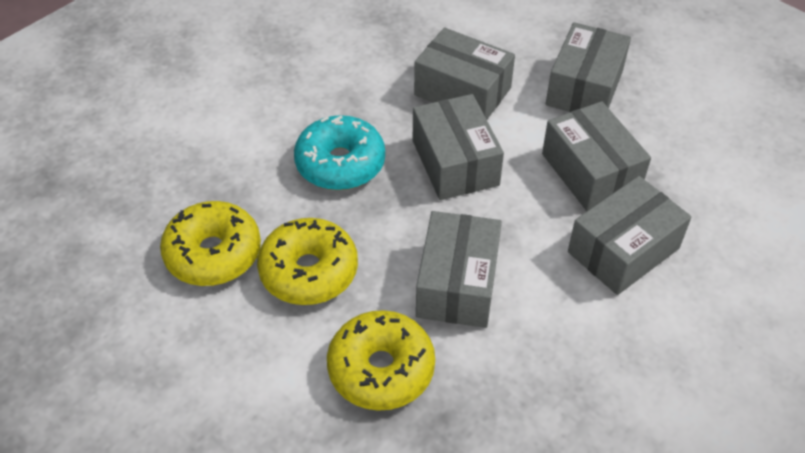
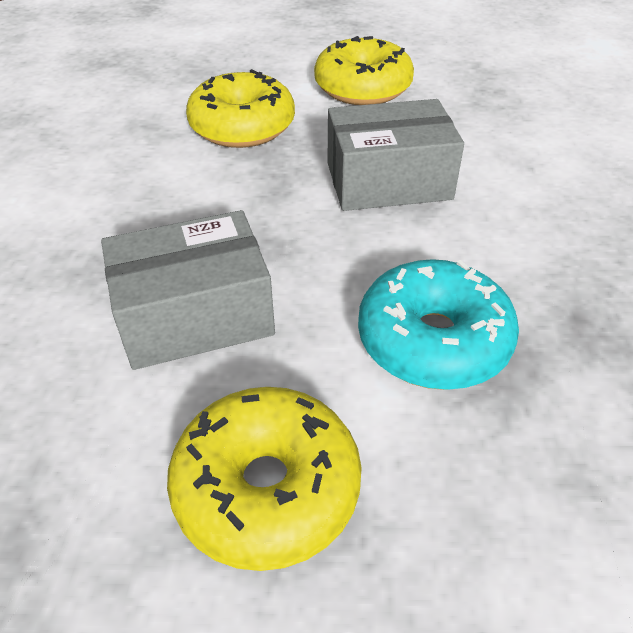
grey box: [413,94,504,200] [414,28,515,119] [416,211,502,328] [542,101,651,211] [546,22,631,112] [568,176,692,295] = 6 -> [101,210,275,370] [328,99,464,211] = 2

